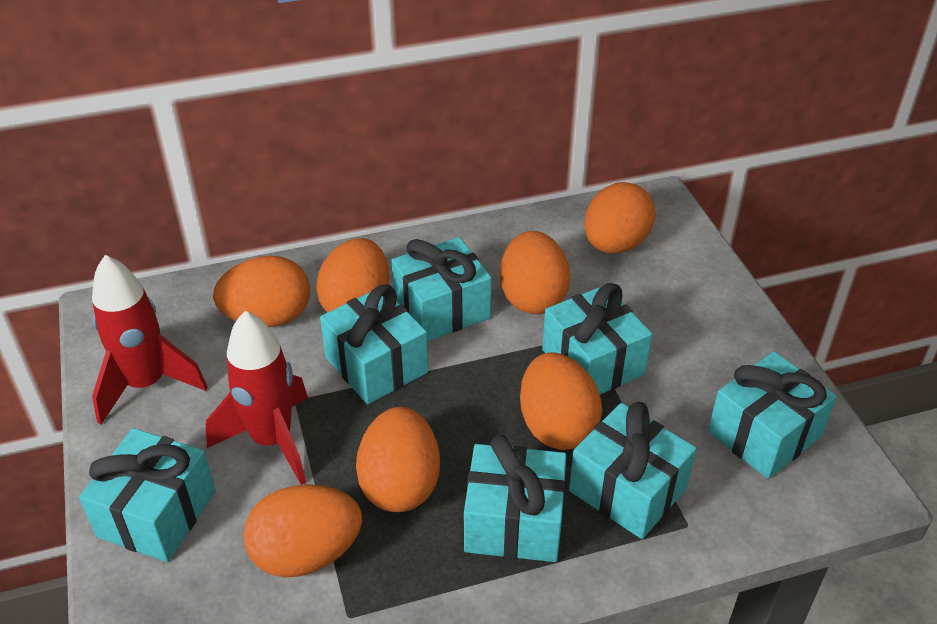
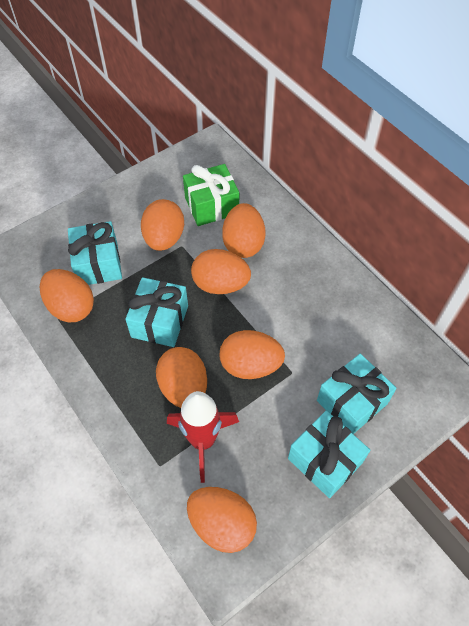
green gift: none = 0 -> [183,164,239,226] = 1
red rocket: [92,255,207,425] [206,311,308,485] = 2 -> [167,391,239,483] = 1
turquoise gift: [79,428,216,562] [320,285,428,404] [391,237,492,341] [464,435,567,562] [542,283,652,394] [569,402,697,539] [708,352,837,479] = 7 -> [68,221,122,285] [125,277,188,347] [288,411,370,498] [317,354,397,434] = 4

